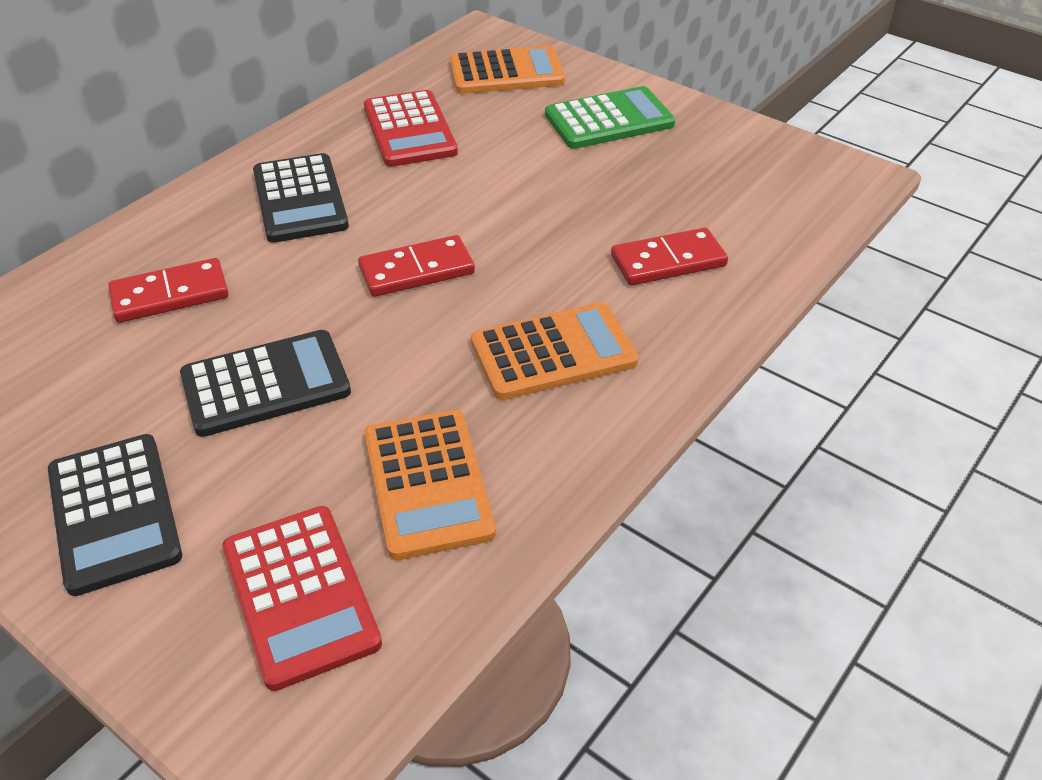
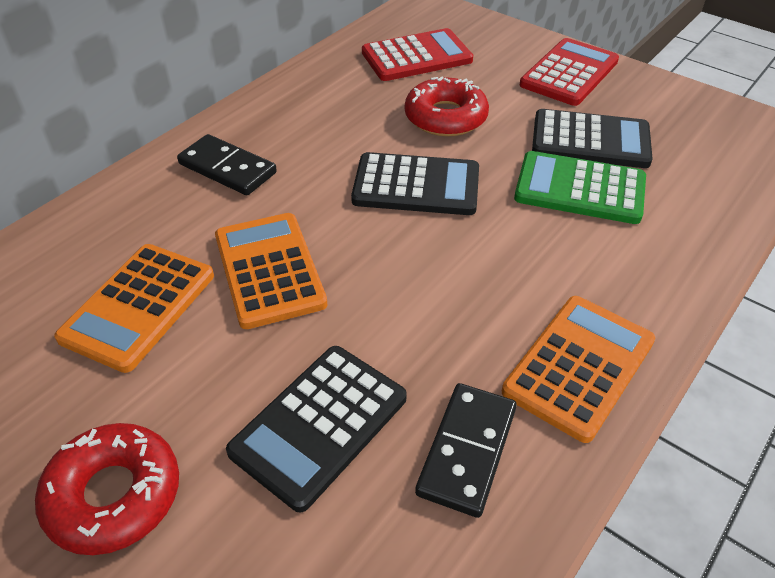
black domino: none = 0 -> [177,134,277,195] [415,383,517,518] = 2
red domino: [108,258,229,323] [358,235,475,297] [611,227,728,285] = 3 -> none = 0
red donut: none = 0 -> [35,423,179,555] [405,76,489,137] = 2

